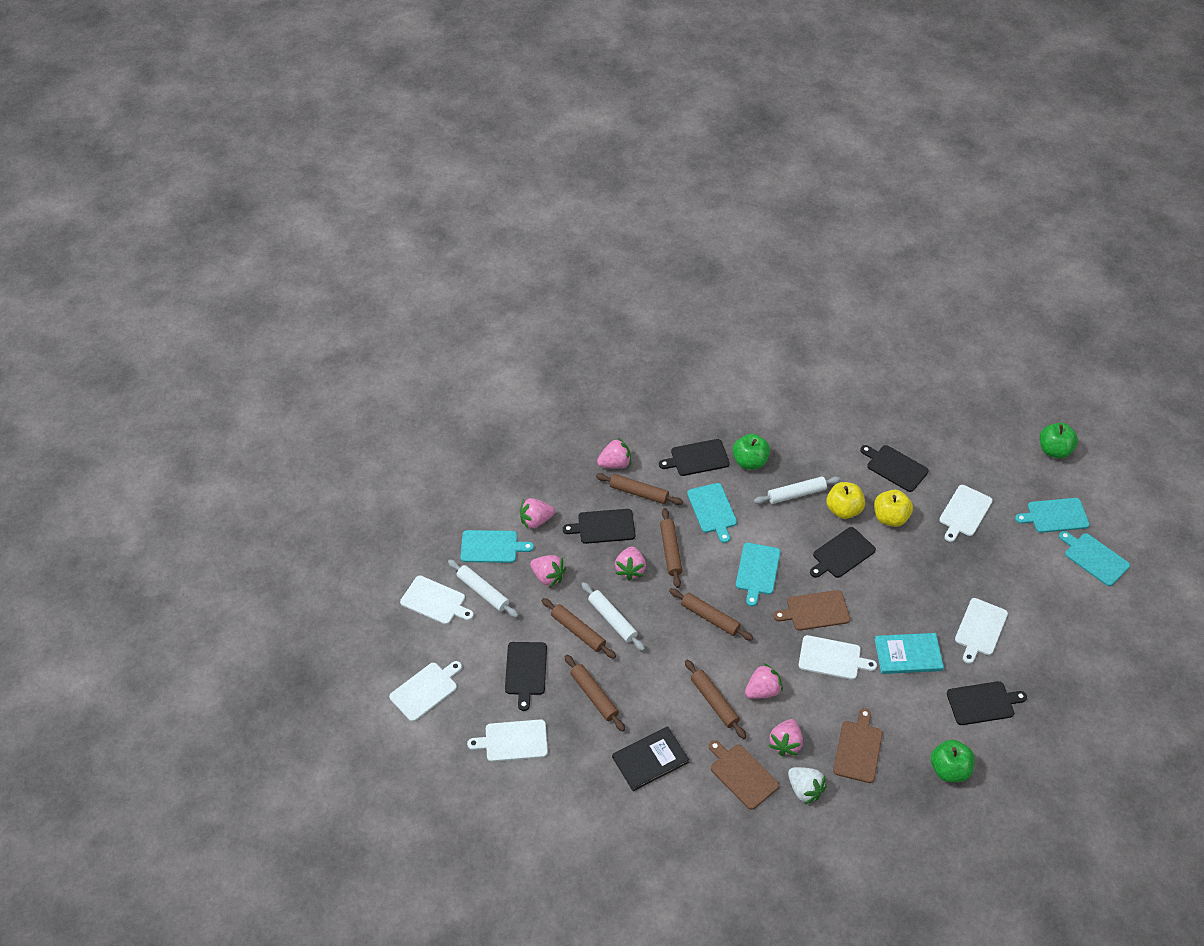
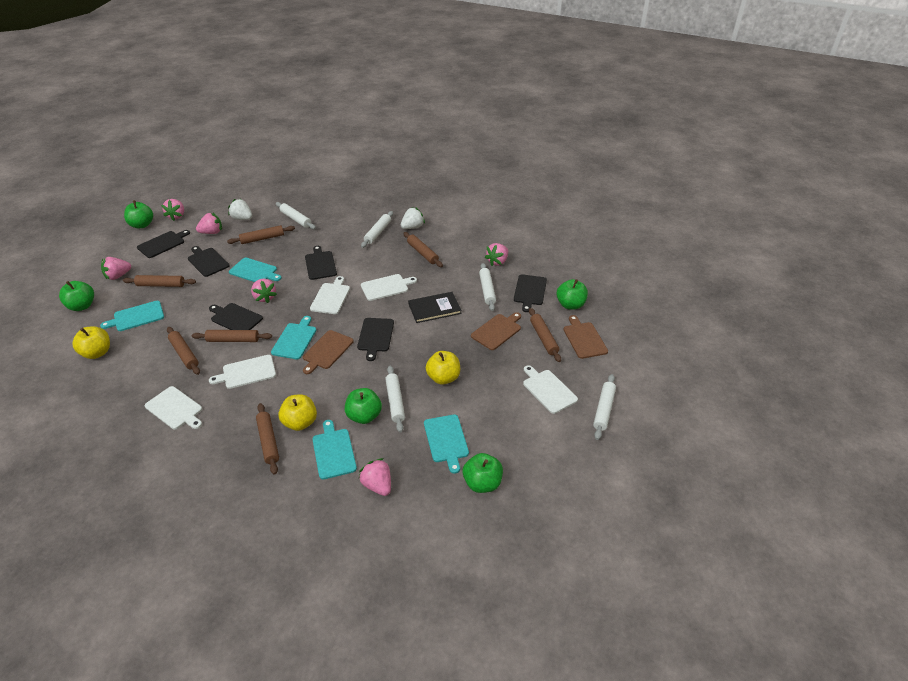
brown rolling pin: [542,598,616,659] [564,655,625,732] [596,473,683,505] [660,508,682,588] [669,588,753,641] [685,660,746,739] = 6 -> [123,275,196,287] [167,327,200,375] [192,330,272,342] [227,225,295,244] [256,403,279,475] [403,232,443,267] [529,308,561,362] = 7
green apple: [733,434,770,469] [931,739,975,782] [1040,423,1078,459] = 3 -> [59,281,94,311] [124,200,153,228] [345,388,382,424] [463,453,503,493] [556,279,588,310] = 5
turquoise book: [875,633,944,674] = 1 -> none = 0
white cutting board: [389,661,462,722] [400,576,474,624] [467,719,548,762] [799,635,877,680] [939,485,993,542] [955,598,1008,664] = 6 -> [145,386,202,429] [209,355,276,389] [310,276,350,314] [361,274,417,301] [523,365,578,414] = 5
white rolling pin: [448,559,519,618] [581,582,645,651] [754,476,841,504] = 3 -> [276,202,316,229] [361,211,393,248] [385,366,405,432] [479,263,496,311] [593,374,616,440] = 5
white strawberry: [788,767,827,804] = 1 -> [228,199,252,220] [401,207,425,229] = 2
yellow apple: [826,482,865,519] [874,489,913,527] = 2 -> [72,327,110,359] [278,394,317,431] [426,351,460,385] = 3

